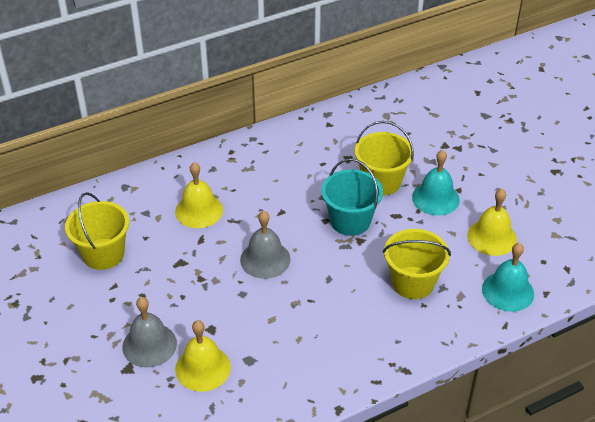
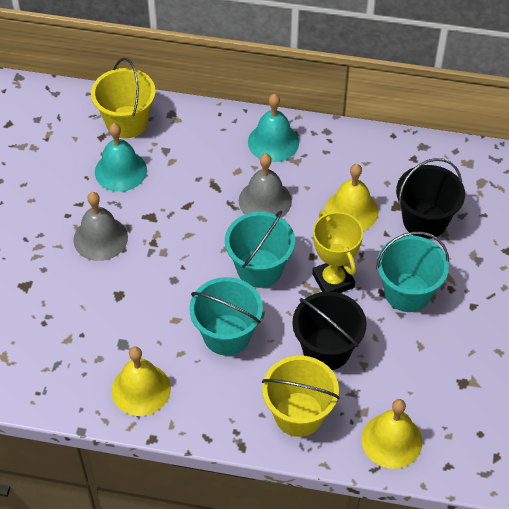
black bucket: none = 0 -> [292,291,367,370] [396,158,465,239] = 2
turquoise bucket: [321,158,383,236] = 1 -> [189,277,263,356] [225,211,295,288] [376,231,449,312] = 3
yellow bucket: [65,192,129,270] [355,121,414,195] [383,229,451,299] = 3 -> [91,58,156,138] [262,356,340,437] = 2
yellow trophy: none = 0 -> [312,211,363,293] = 1

